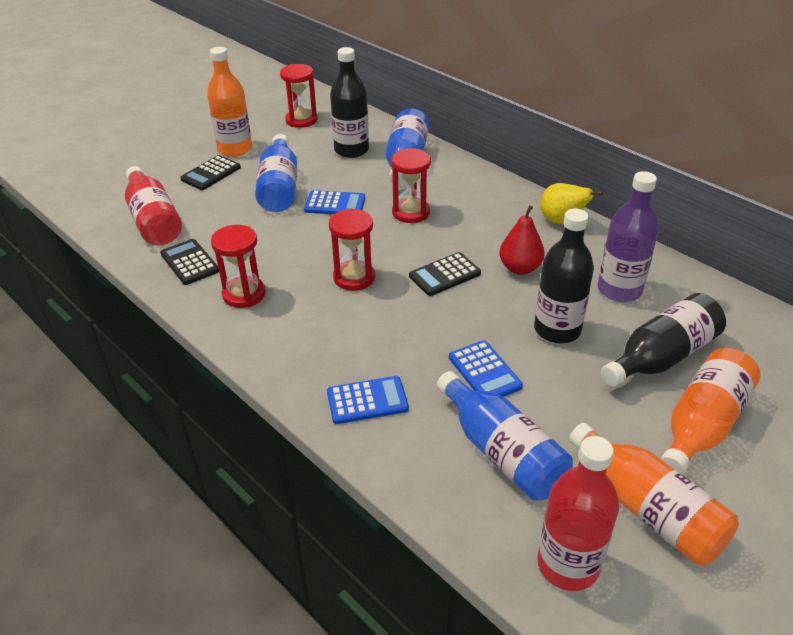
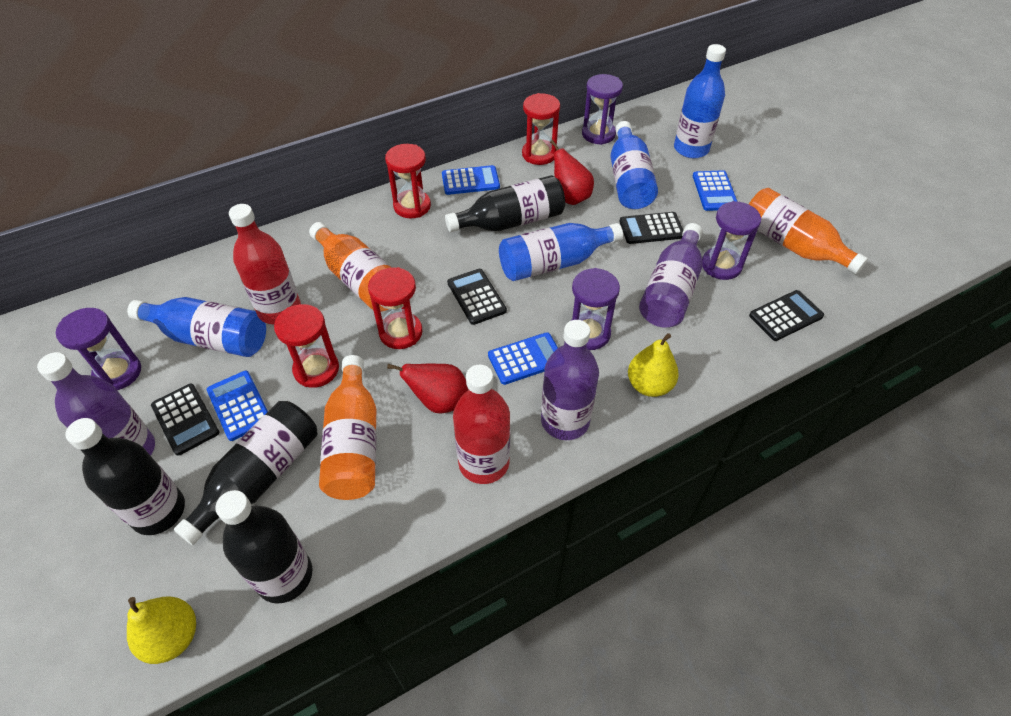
black bottle: [330,47,369,158] [534,208,594,344] [601,293,726,387] = 3 -> [65,418,185,535] [174,401,317,545] [215,490,312,604] [445,175,565,232] = 4
black calculator: [160,239,219,285] [180,155,241,190] [409,252,481,296] = 3 -> [151,384,219,456] [447,269,507,325] [619,212,683,244] [749,290,824,341] = 4
blue bottle: [255,134,297,212] [386,108,429,185] [437,371,573,501] = 3 -> [127,297,266,357] [499,223,623,281] [611,121,658,209] [674,44,726,158] = 4
blue calculator: [304,190,365,214] [327,376,409,424] [449,340,523,397] = 3 -> [207,371,268,441] [442,165,500,195] [488,332,558,385] [693,170,738,211] = 4
purple bottle: [598,171,659,302] = 1 -> [37,352,155,456] [541,320,599,440] [639,223,703,327] = 3
purple hourglass: none = 0 -> [56,308,141,390] [570,268,620,350] [582,74,623,145] [702,201,761,280] = 4
red pear: [499,205,545,275] = 1 -> [387,364,468,413] [550,140,594,205] = 2
yellow pear: [540,183,603,224] = 1 -> [127,597,196,664] [628,333,679,397] = 2

